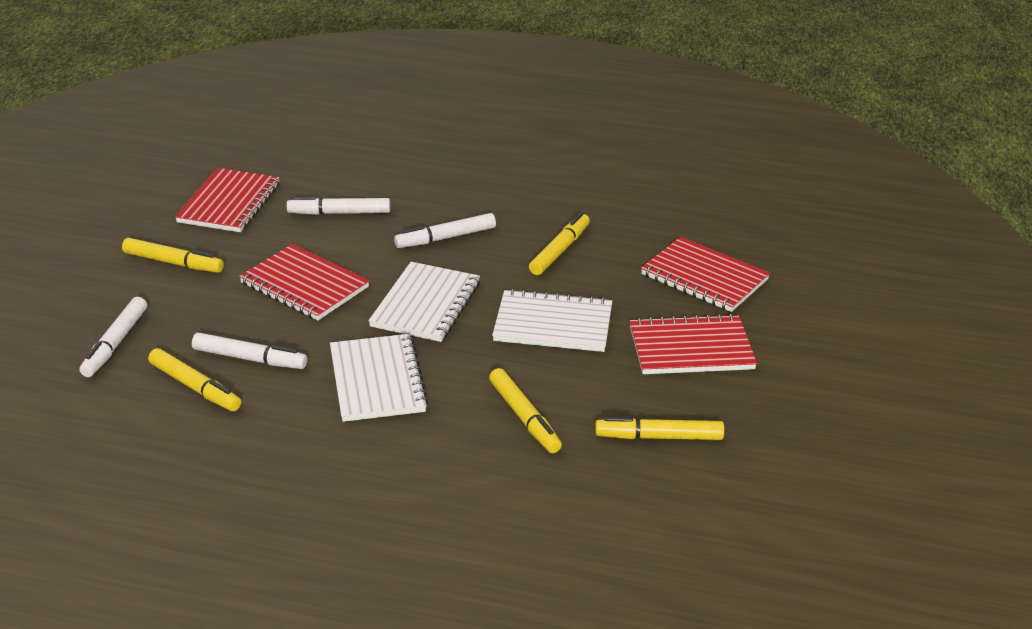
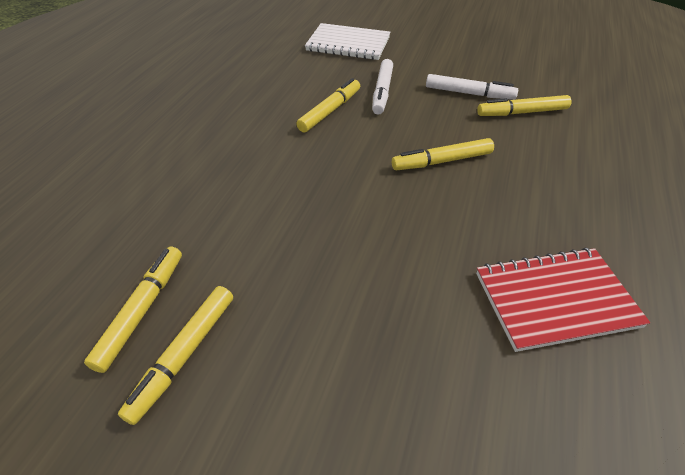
red notebook: [175,168,280,232] [239,244,370,321] [629,314,757,374] [641,237,770,312] = 4 -> [476,247,650,352] = 1
white marker: [79,297,147,377] [192,333,307,369] [286,196,390,215] [394,213,496,248] = 4 -> [372,59,393,115] [426,74,518,100] = 2
white notebook: [330,334,429,422] [368,262,480,342] [492,289,612,352] = 3 -> [305,23,390,60] = 1

